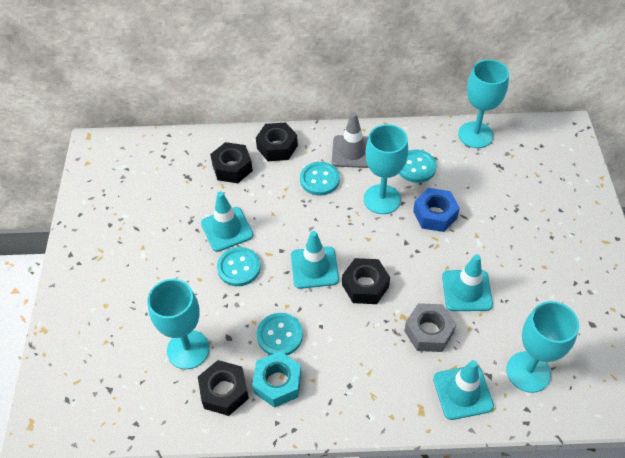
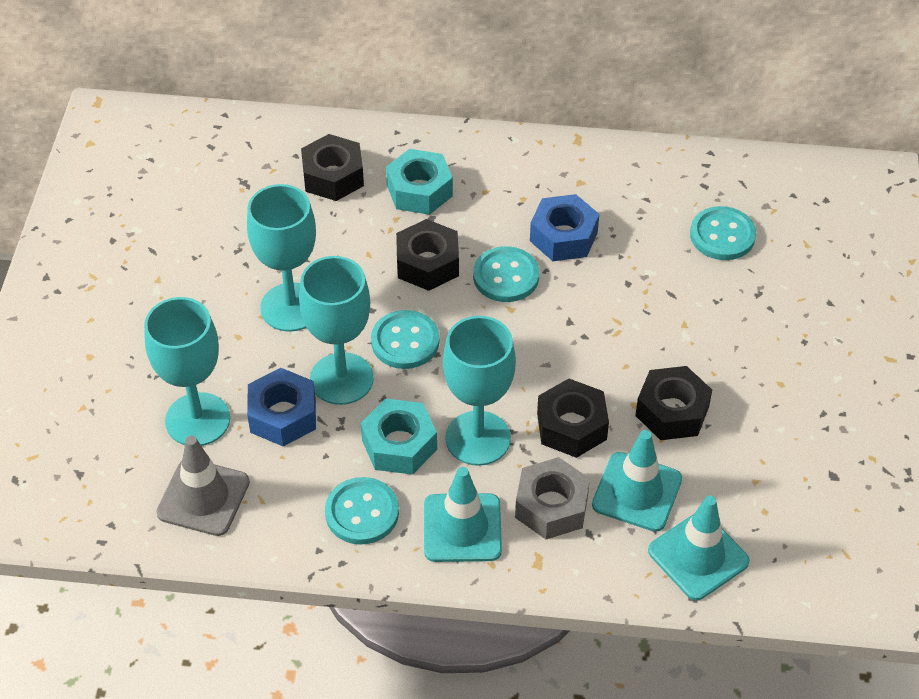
blue nut: [413,188,460,232] = 1 -> [247,368,316,446] [530,194,599,261] = 2
turquoise nut: [252,351,301,408] = 1 -> [361,398,437,475] [386,149,453,215] = 2
turquoise traffic cone: [201,191,253,252] [291,231,339,289] [433,360,494,420] [442,254,493,311] = 4 -> [424,467,502,562] [592,430,682,532] [648,496,750,600] = 3

